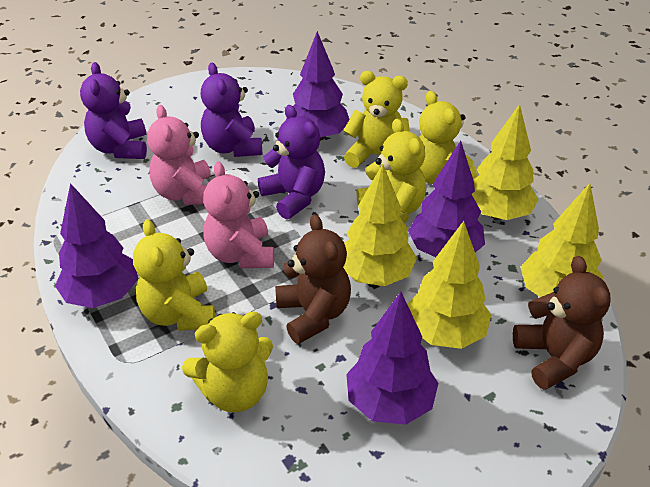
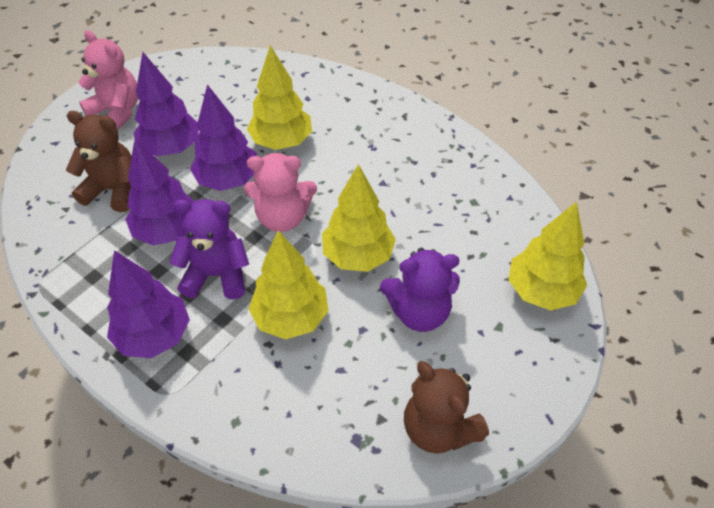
purple teddy bear: [80,62,147,159] [201,63,262,157] [258,105,325,219] = 3 -> [169,199,249,299] [380,248,460,332] = 2
yellow teddy bear: [133,219,215,331] [182,311,273,412] [343,71,410,168] [357,119,426,223] [419,91,477,184] = 5 -> none = 0

